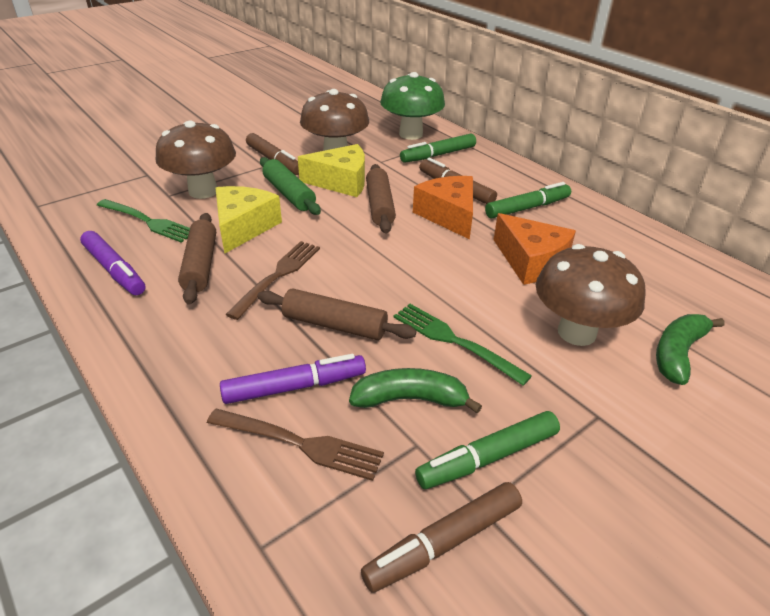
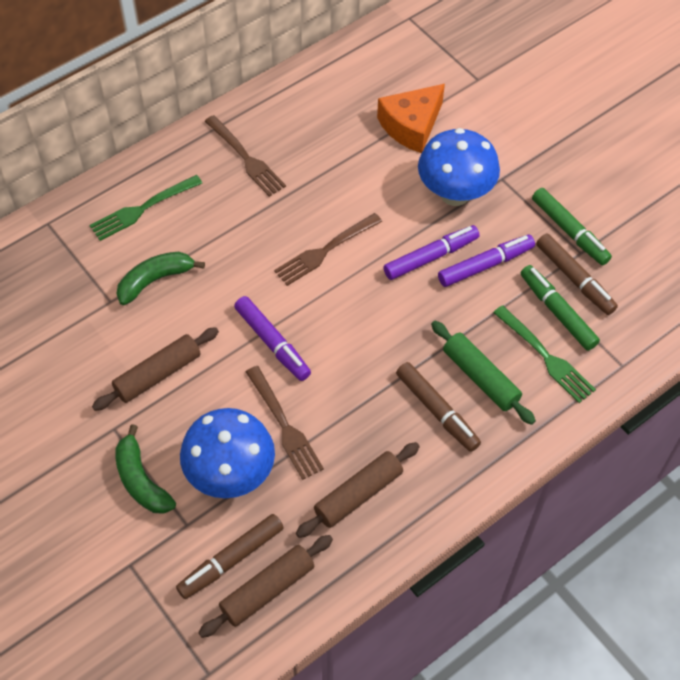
blue mushroom: none = 0 -> [180,408,275,498] [418,128,500,206] = 2
brown fork: [207,409,384,481] [225,241,320,320] = 2 -> [205,115,286,197] [246,366,324,480] [274,213,382,286] = 3
brown mushroom: [156,121,236,199] [300,89,369,151] [536,244,645,346] = 3 -> none = 0
green marker: [400,133,476,163] [415,411,560,489] [485,182,571,219] = 3 -> [521,265,600,351] [532,188,612,266] = 2
green mushroom: [380,72,445,140] = 1 -> none = 0
orange cheese: [413,176,473,239] [494,213,576,285] = 2 -> [377,84,445,153] = 1
purple marker: [80,231,145,295] [220,354,366,404] = 2 -> [234,296,311,381] [383,225,480,280] [438,235,535,287] = 3
yellow cheese: [216,186,282,253] [298,144,365,197] = 2 -> none = 0

